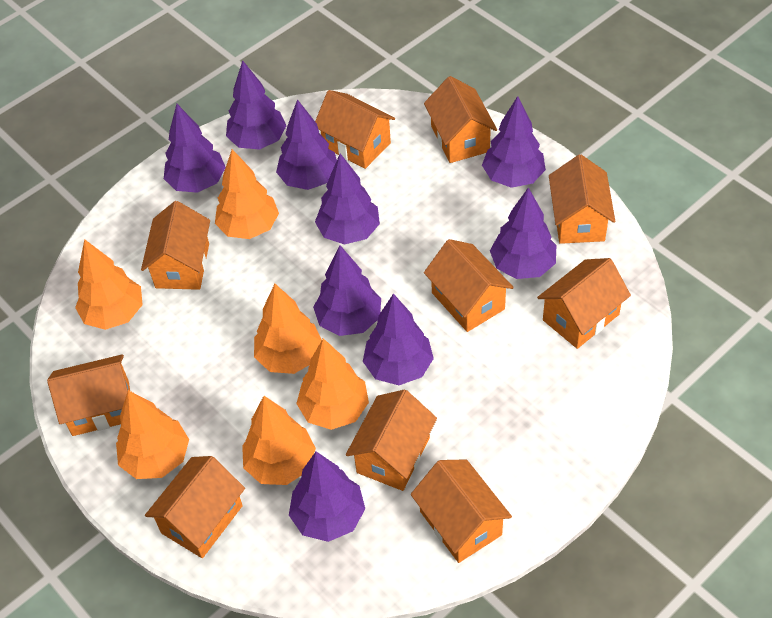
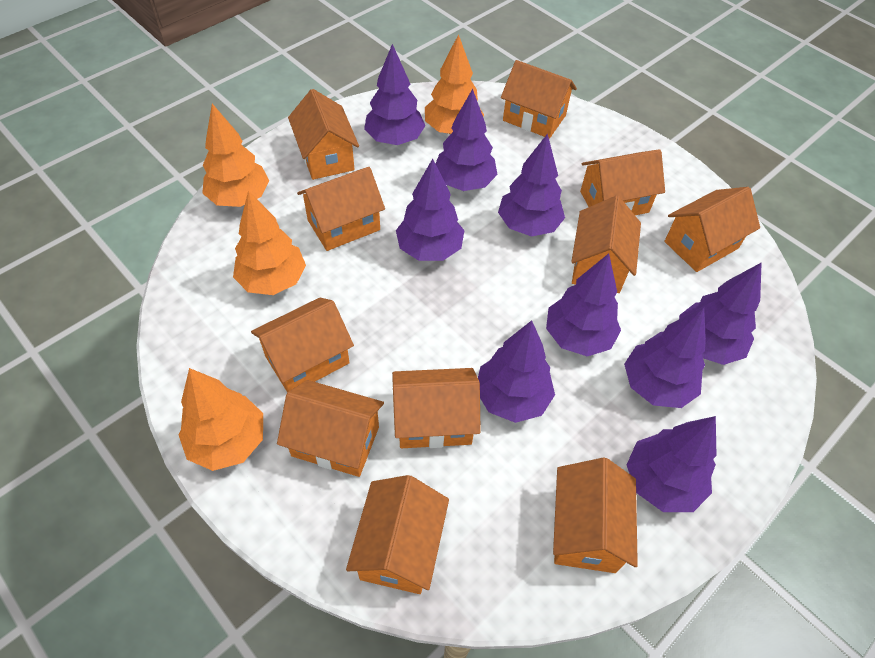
orange house: [47,354,130,436] [141,201,210,290] [145,456,245,558] [315,90,395,169] [346,389,437,491] [411,459,512,563] [424,76,497,163] [424,239,514,332] [537,258,631,349] [549,154,615,244] = 10 -> [251,298,354,392] [277,380,384,477] [288,89,359,180] [297,167,385,251] [346,475,449,594] [392,368,481,448] [501,60,577,139] [553,457,638,573] [571,196,641,293] [580,149,665,215] [664,187,760,272] = 11
orange tree: [75,239,143,330] [116,390,189,479] [215,149,279,239] [242,396,316,485] [254,284,322,374] [296,338,369,430] = 6 -> [179,368,263,471] [202,104,269,207] [233,190,306,295] [425,34,484,134] = 4

